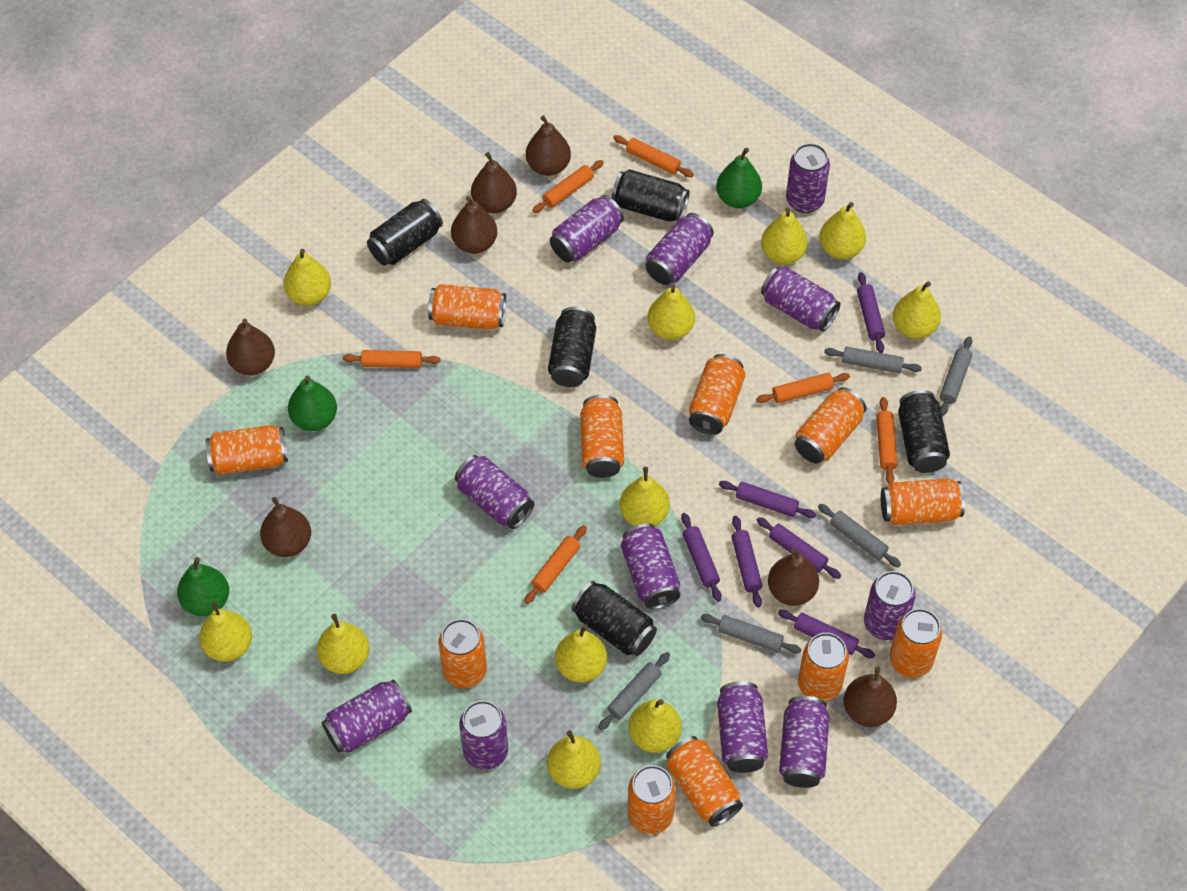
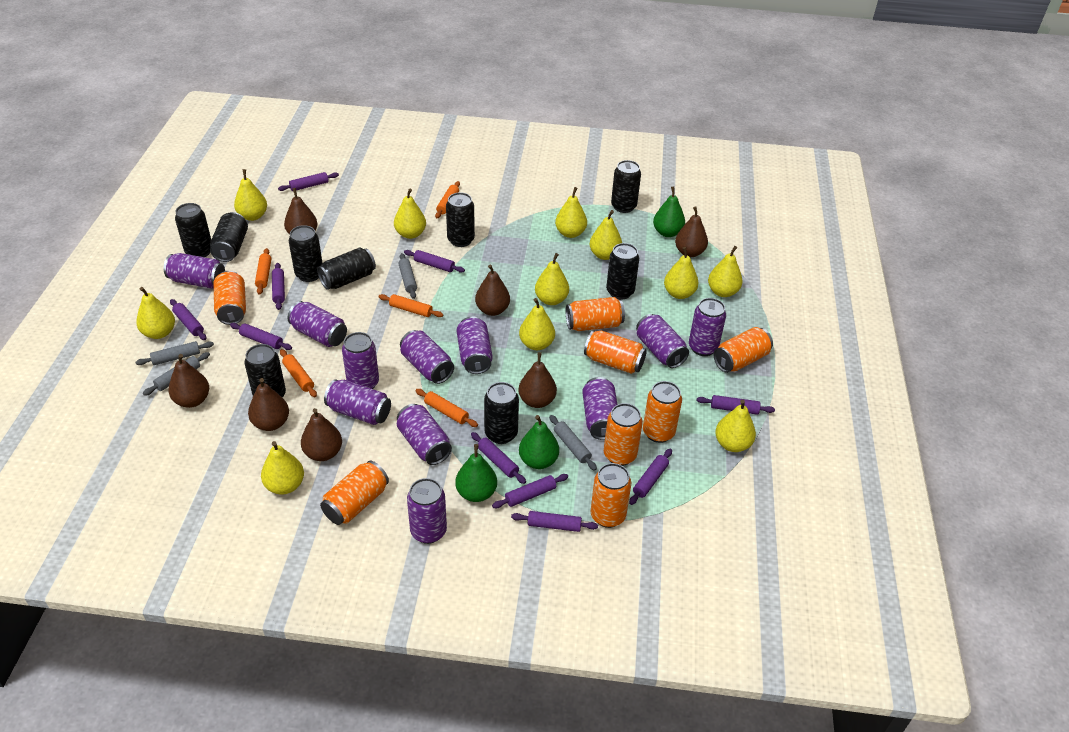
black can: [367,199,443,266] [548,307,596,387] [572,581,657,656] [612,169,690,222] [898,390,950,473] = 5 -> [175,203,211,257] [210,212,248,262] [244,344,286,397] [289,225,323,282] [317,248,376,290] [446,192,475,247] [484,382,519,444] [606,243,639,300] [611,160,641,213] = 9
grey rolling pin: [598,652,670,730] [701,614,802,654] [818,504,901,568] [824,346,922,373] [940,336,972,416] = 5 -> [136,341,214,365] [143,352,210,396] [398,253,417,299] [549,415,597,471] = 4
orange can: [206,425,288,475] [428,284,506,330] [438,619,487,688] [580,395,624,478] [628,765,676,834] [666,736,743,827] [689,354,745,435] [795,387,866,464] [798,633,849,701] [881,478,965,525] [890,609,942,678] = 11 -> [214,271,246,325] [320,461,389,525] [566,297,625,331] [584,330,647,374] [591,463,631,528] [604,403,643,466] [643,381,682,443] [714,327,773,373] = 8
orange rolling pin: [342,350,441,368] [524,525,587,604] [532,160,604,213] [613,135,694,177] [756,373,850,403] [876,397,898,484] = 6 -> [255,248,271,295] [280,349,317,397] [379,294,444,317] [415,389,478,427] [435,181,460,218] = 5
purple rolling pin: [681,513,722,602] [719,481,816,518] [731,516,762,608] [757,517,841,579] [778,610,875,658] [857,272,885,353] = 6 -> [170,299,206,340] [230,323,292,350] [272,263,285,310] [278,172,339,191] [404,250,465,273] [471,432,526,484] [492,474,568,508] [511,511,598,532] [629,449,672,505] [696,395,775,415] = 10

